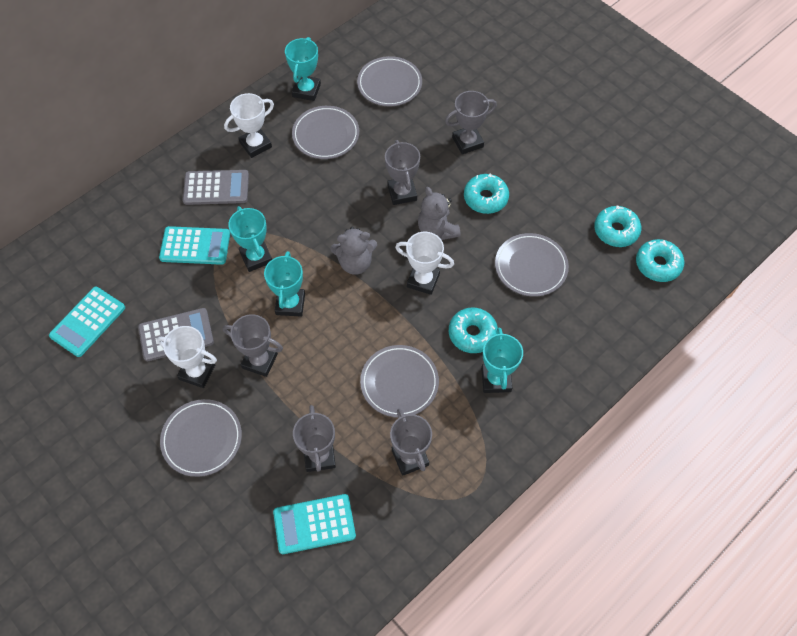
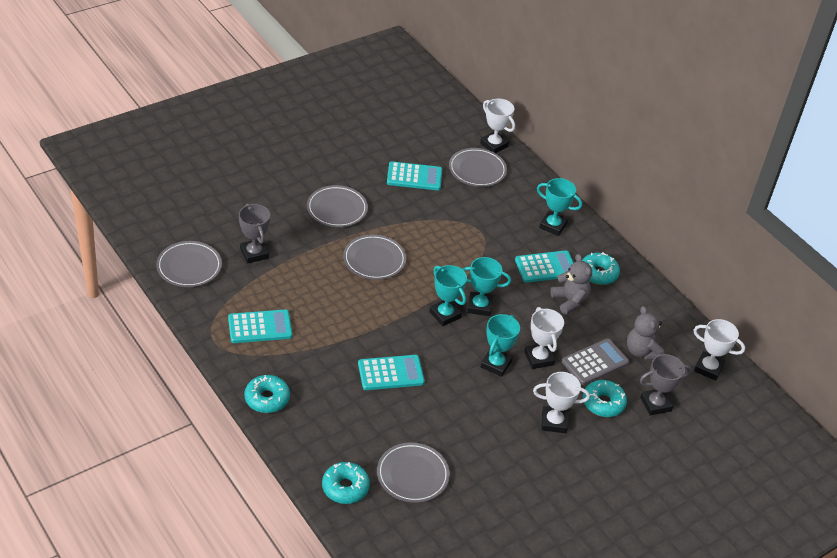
grey calculator: [138,308,214,361] [183,170,249,205] = 2 -> [562,338,630,385] = 1
grey trophy: [223,314,283,377] [293,405,336,472] [385,140,420,205] [390,408,432,476] [445,91,497,154] = 5 -> [239,204,270,264] [640,354,691,415] = 2
turquoise calculator: [49,287,125,357] [159,226,230,265] [273,494,356,554] = 3 -> [228,309,292,343] [358,355,425,390] [387,161,442,191] [515,250,574,283] = 4
white trophy: [156,326,217,388] [224,93,274,158] [395,232,454,295] = 3 -> [480,99,515,153] [524,307,564,369] [533,372,590,433] [694,319,745,381] = 4

